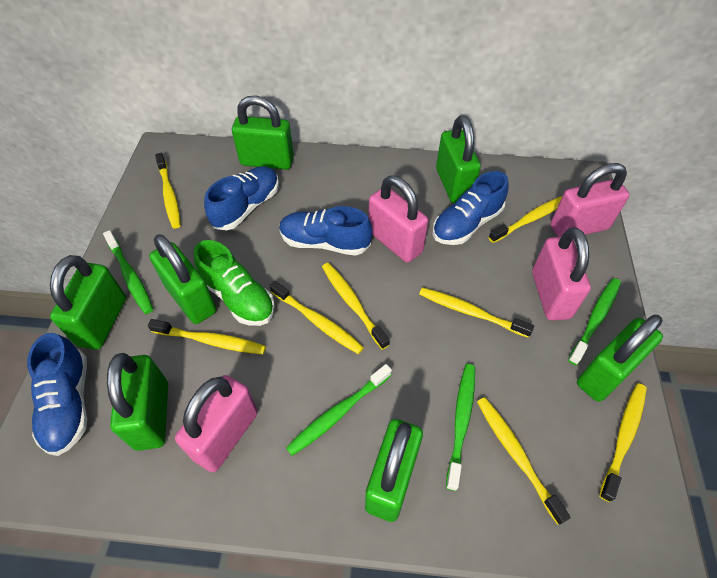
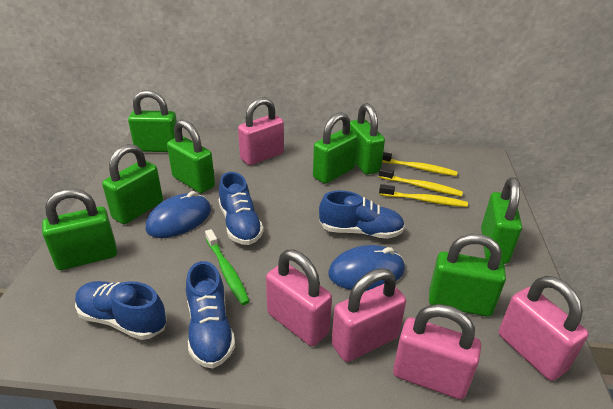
blue mouse: none = 0 -> [146,191,211,238] [328,245,405,291] = 2
green padlock: [50,255,126,350] [107,353,168,451] [149,234,216,324] [232,95,294,170] [365,419,423,522] [436,115,481,203] [577,315,663,402] = 7 -> [42,189,117,270] [102,144,163,224] [128,90,177,152] [167,119,215,193] [313,112,358,184] [350,103,385,175] [429,234,506,317] [481,177,522,264] = 8
green shoe: [194,240,275,326] = 1 -> none = 0
green toothbrush: [103,230,153,314] [286,364,392,456] [446,364,475,491] [568,278,621,365] = 4 -> [205,229,250,305] = 1
pink padlock: [175,375,258,472] [369,175,428,263] [532,227,591,321] [550,163,629,237] = 4 -> [238,97,284,165] [266,250,332,346] [332,268,406,362] [393,304,481,399] [499,276,589,381] = 5
yellow toothbrush: [148,319,266,354] [155,153,181,228] [270,281,364,354] [322,263,390,350] [419,287,534,338] [477,397,571,525] [489,196,562,243] [599,383,647,502] = 8 -> [379,167,463,197] [379,184,468,207] [382,152,457,176] = 3

